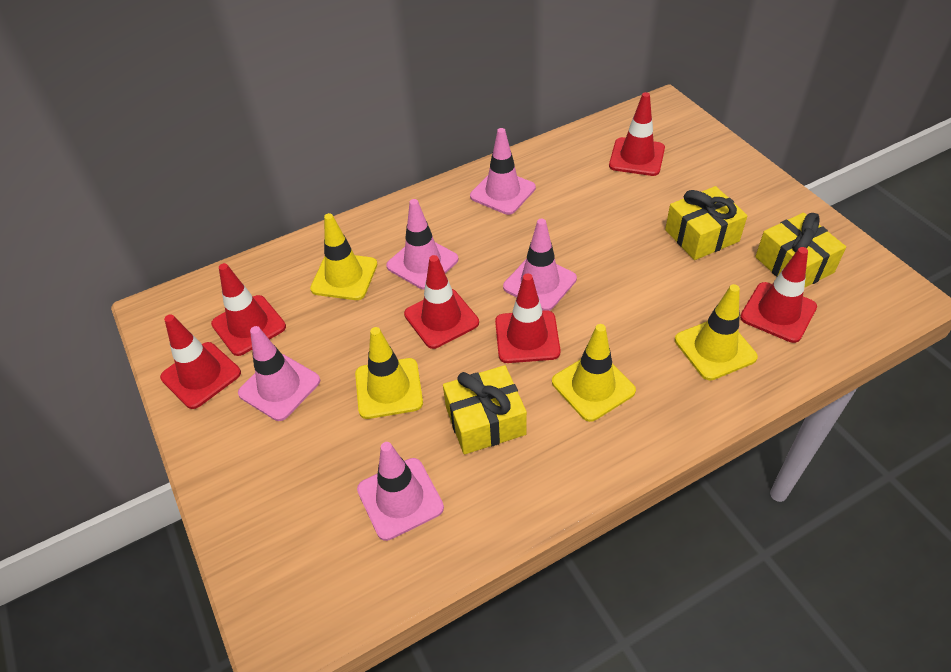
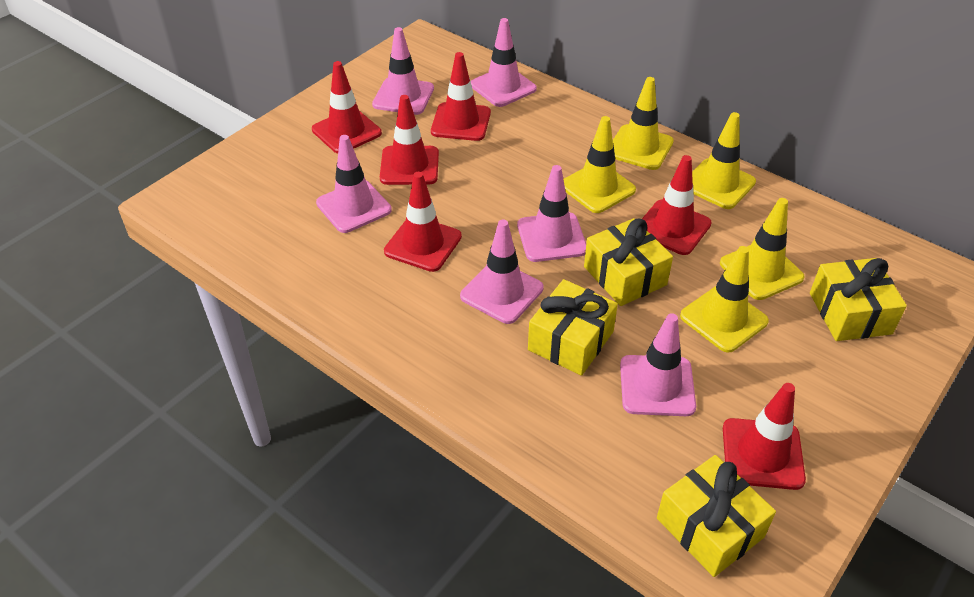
pink traffic cone: [238,326,320,421] [357,442,444,541] [386,199,458,289] [470,128,536,215] [503,219,577,311] = 5 -> [316,135,392,233] [372,27,434,115] [460,219,544,324] [471,18,537,107] [517,165,586,262] [620,313,696,416] = 6
yellow gift: [443,365,527,454] [665,186,747,260] [755,213,846,288] = 3 -> [528,279,618,376] [584,218,673,306] [657,455,776,577] [810,258,907,341] = 4
yellow traffic cone: [310,213,377,300] [355,327,423,419] [552,324,636,422] [675,284,758,380] = 4 -> [563,116,636,213] [613,77,674,170] [680,246,769,353] [692,112,756,209] [720,198,805,300] = 5

